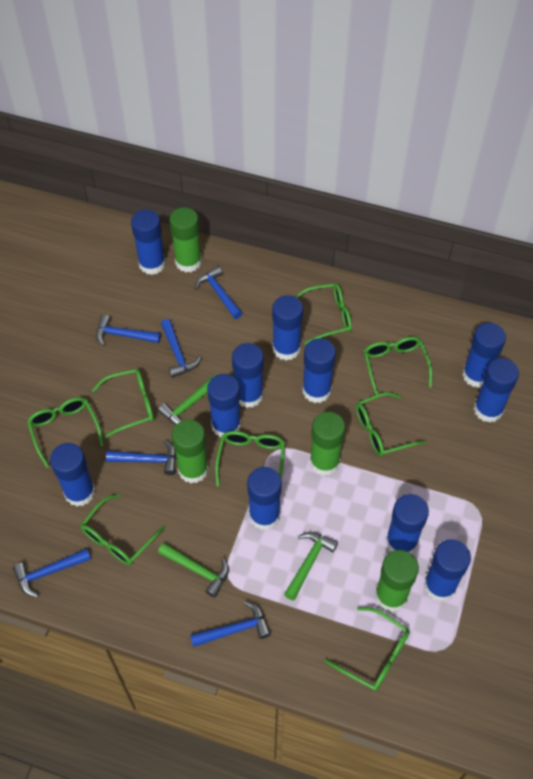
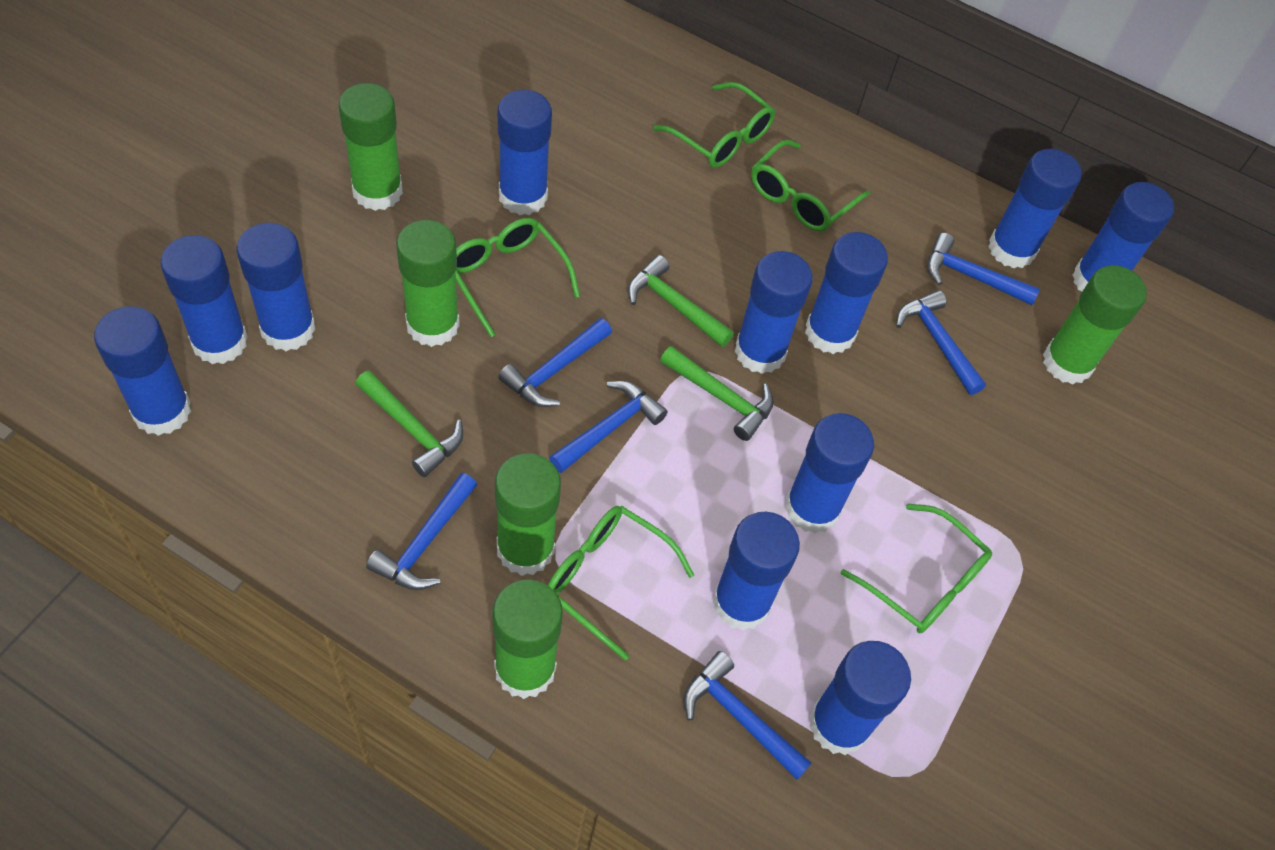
green glasses: [27,397,104,468] [80,494,166,565] [92,369,154,438] [215,431,285,486] [295,283,352,345] [325,607,410,691] [356,392,426,456] [364,337,432,395] = 8 -> [455,218,580,337] [548,506,694,660] [653,82,775,168] [751,140,870,231] [841,503,992,633] = 5
green glue stick: [169,207,202,272] [172,419,208,483] [310,412,345,476] [375,550,419,612] = 4 -> [339,83,403,211] [396,220,460,347] [492,580,563,699] [495,453,561,576] [1043,265,1147,384] = 5

